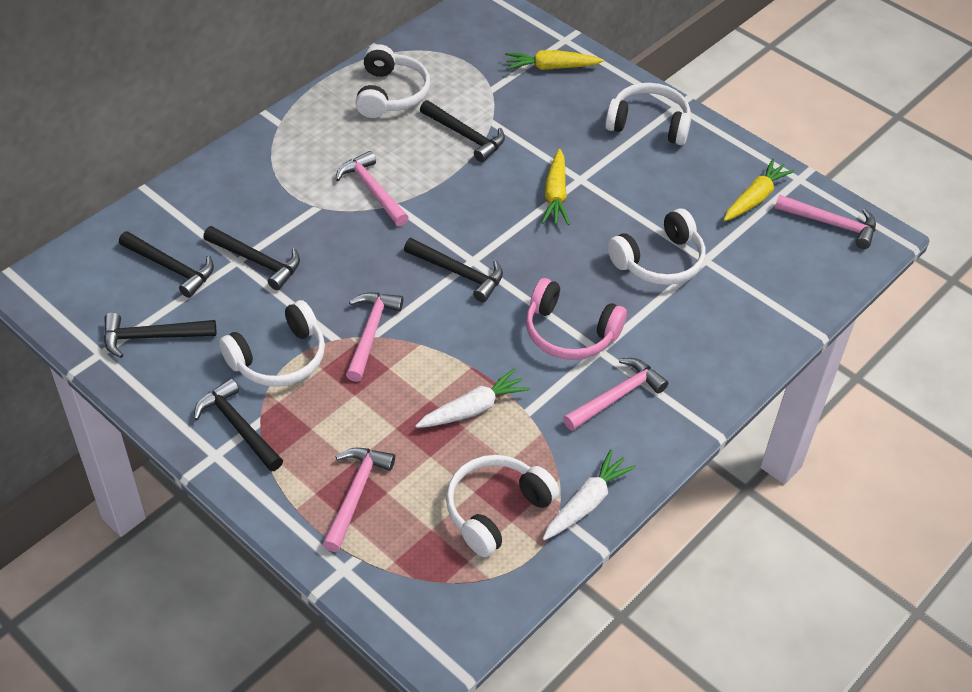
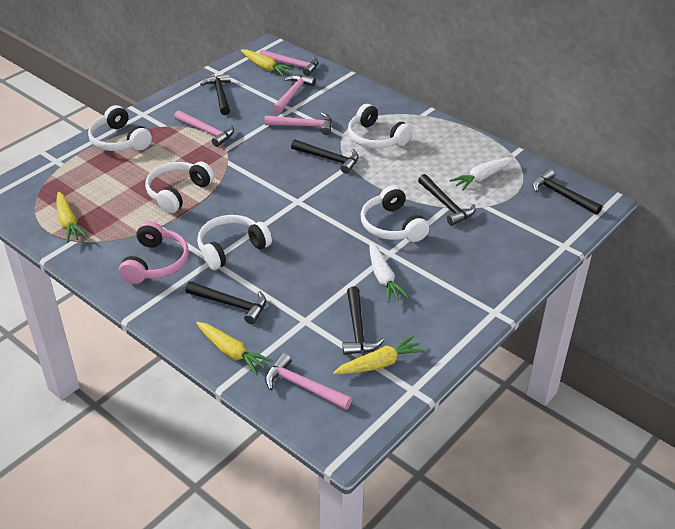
yellow carrot: [505,50,604,70] [542,149,570,225] [724,159,795,221] = 3 -> [57,192,88,243] [196,322,273,375] [241,49,294,77] [333,335,425,374] = 4

